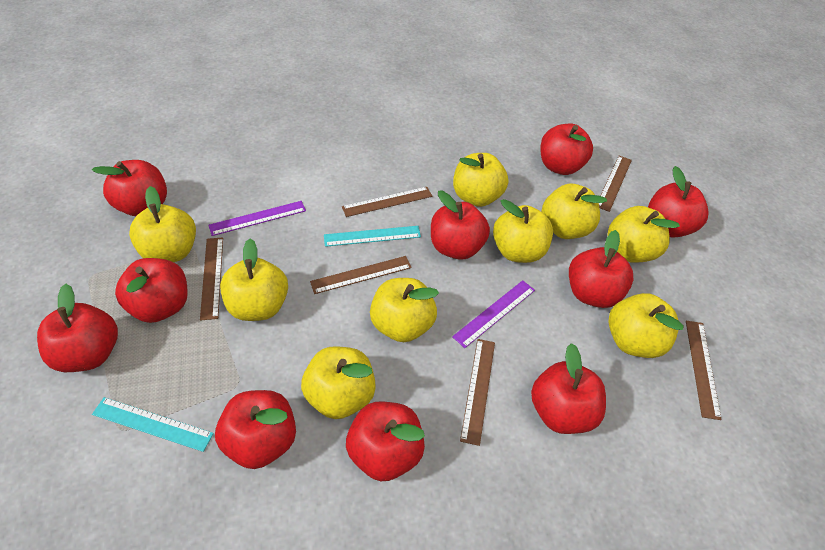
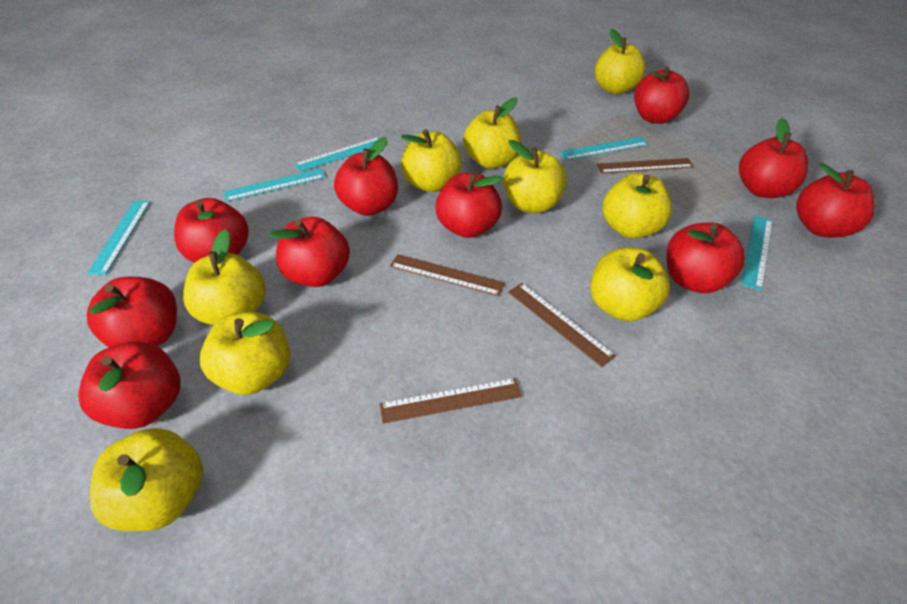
brown ruler: [200,237,223,321] [310,256,412,294] [342,187,432,217] [460,339,495,446] [599,156,632,212] [686,321,722,420] = 6 -> [380,378,522,424] [390,254,505,296] [508,283,616,367] [597,158,694,173] = 4
purple ruler: [208,201,306,236] [452,280,535,348] = 2 -> none = 0
turquoise ruler: [92,397,214,452] [324,226,421,247] = 2 -> [87,201,150,275] [224,168,325,202] [294,137,380,172] [560,137,649,161] [741,216,772,291] = 5

